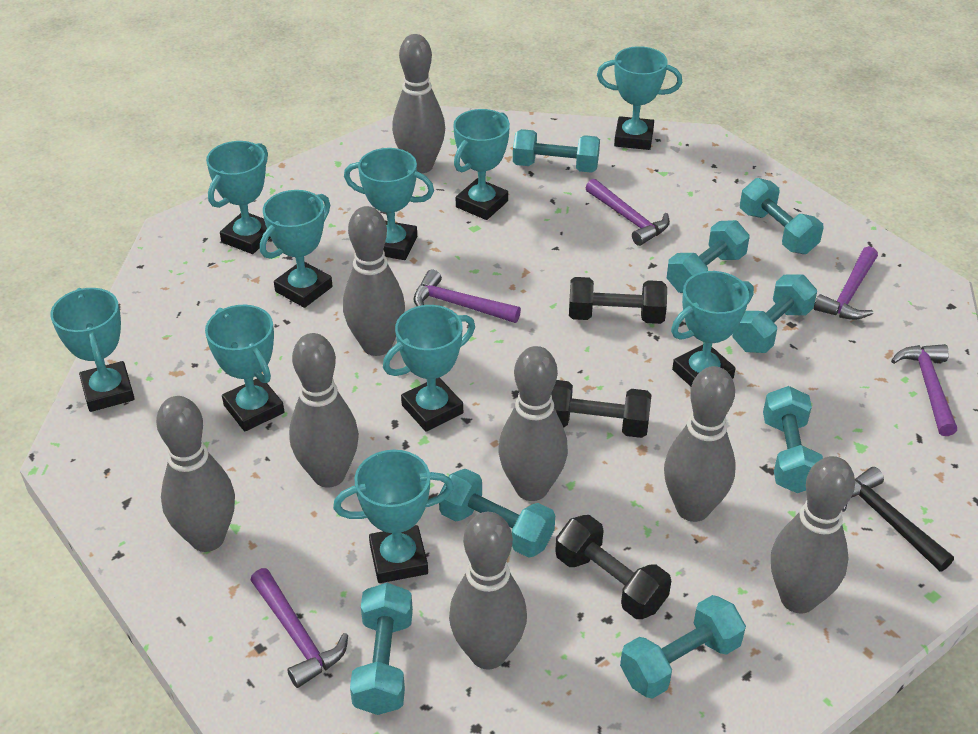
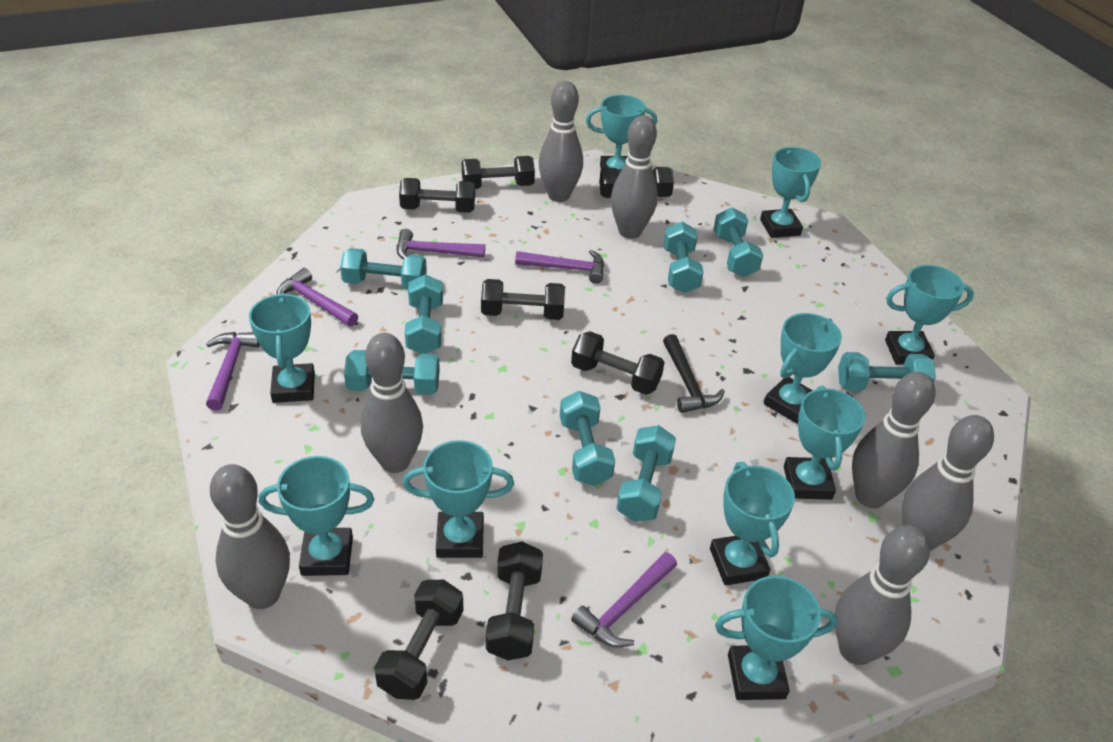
black dumbbell: [551,380,652,438] [555,515,671,619] [569,277,667,324] = 3 -> [374,580,464,700] [399,178,475,213] [462,156,535,189] [481,279,565,320] [486,542,543,660] [571,331,665,395] [599,167,674,198] = 7
grey bowling pin: [156,396,235,552] [289,333,359,488] [343,206,405,356] [392,34,445,174] [449,512,527,669] [498,346,568,501] [664,366,736,522] [771,456,855,614] = 8 -> [210,464,290,609] [361,333,423,473] [539,81,583,202] [611,115,658,239] [835,525,930,665] [852,372,935,508] [902,415,994,551] = 7

